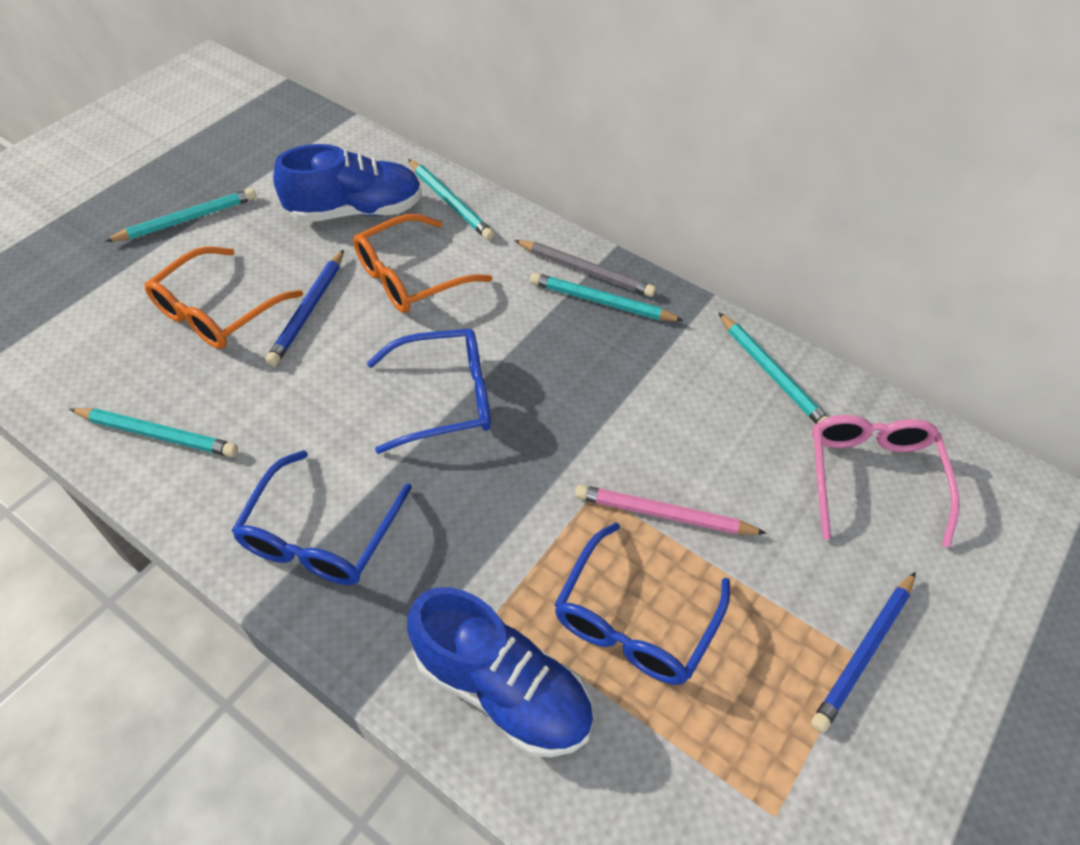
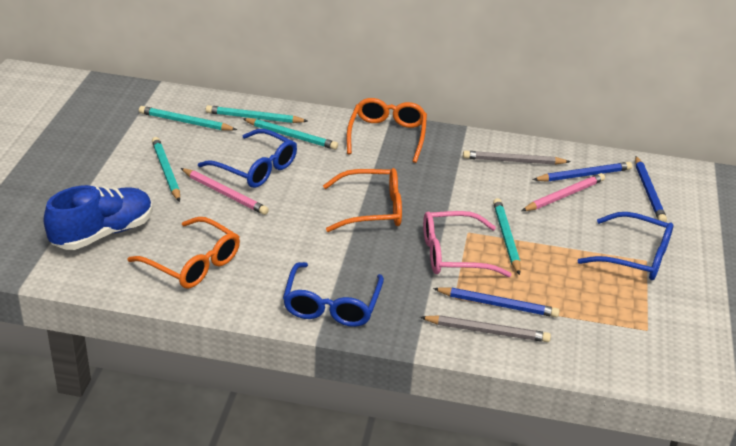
blue pencil: [266,250,344,366] [811,572,916,733] = 2 -> [433,288,560,317] [533,162,632,182] [635,156,667,222] = 3
blue shoe: [273,144,422,222] [407,587,593,757] = 2 -> [44,185,153,250] = 1
grey pencil: [514,240,656,297] = 1 -> [420,315,551,342] [463,151,570,165] = 2
orange glasses: [145,246,303,349] [353,214,492,313] = 2 -> [128,217,240,289] [323,168,402,232] [347,98,427,163] = 3
pink pencil: [575,485,767,535] = 1 -> [181,168,269,215] [522,173,605,211] = 2

